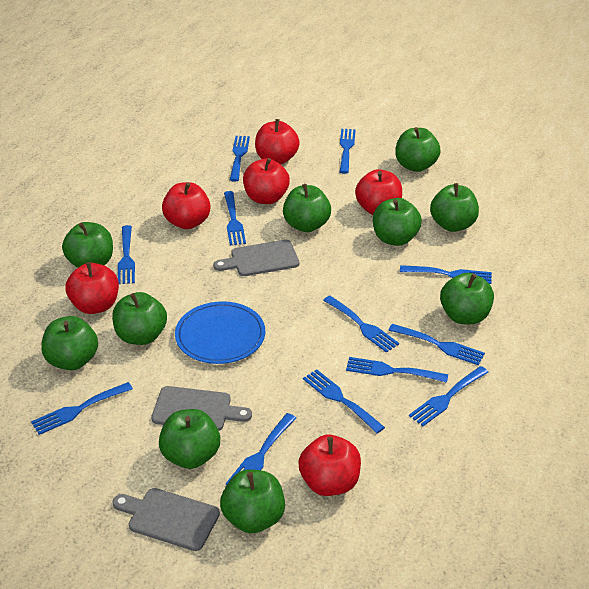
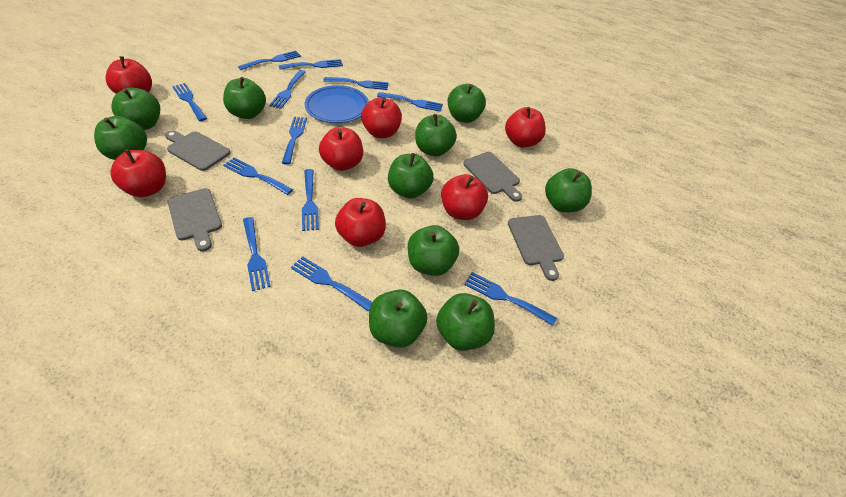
grey cutting board: [112,488,220,551] [151,386,252,431] [213,240,299,276] = 3 -> [165,130,231,171] [168,188,222,251] [463,152,522,202] [508,215,564,281] = 4
red apple: [66,262,119,314] [162,182,211,229] [243,158,290,204] [255,119,300,164] [298,435,361,496] [355,169,402,215] = 6 -> [106,56,152,94] [110,149,166,197] [319,127,363,171] [335,198,386,247] [361,97,402,138] [441,174,488,220] [505,107,546,147] = 7

